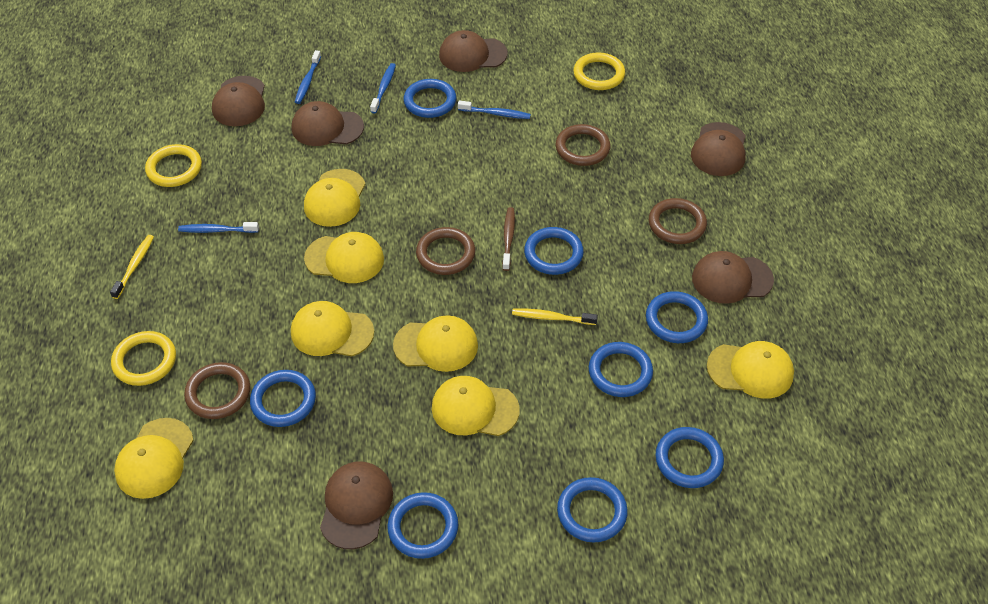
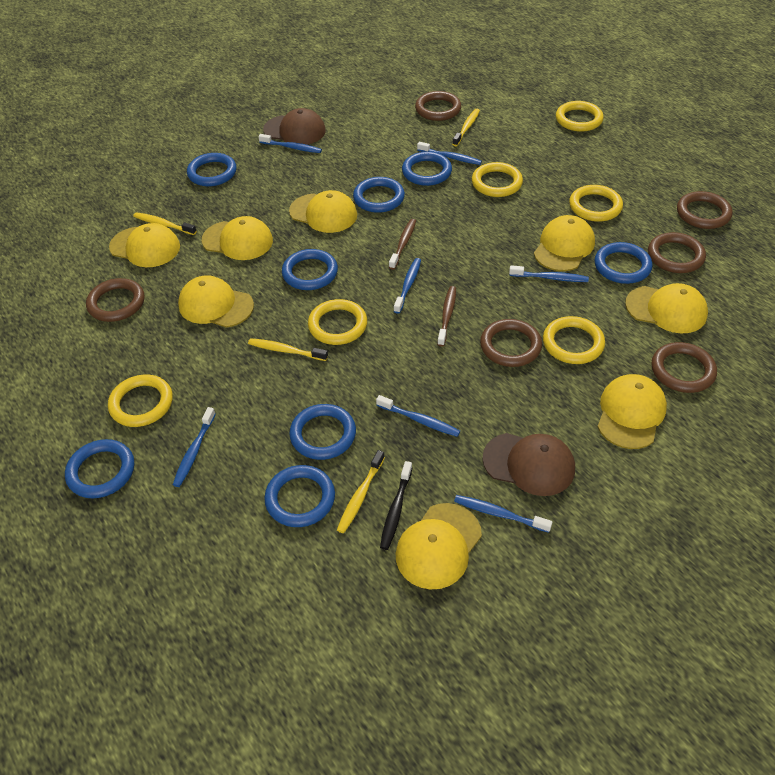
black toothbrush: none = 0 -> [380,461,412,550] = 1
blue toothbrush: [178,222,259,233] [295,50,321,104] [370,63,396,114] [458,100,531,119] = 4 -> [173,407,216,487] [258,134,322,153] [376,395,460,437] [394,258,421,314] [417,142,482,165] [454,495,552,533] [509,265,589,282] = 7
brown cap: [212,76,265,126] [292,101,364,146] [320,461,393,549] [439,30,508,72] [691,122,746,176] [692,251,774,304] = 6 -> [263,108,326,145] [482,433,575,496] = 2
brown ring: [184,362,250,419] [416,227,475,275] [556,124,610,166] [649,198,707,244] = 4 -> [86,278,144,322] [415,91,461,121] [480,319,542,367] [648,232,706,273] [652,342,717,393] [677,191,733,229] = 6
brown toothbrush: [502,207,515,271] = 1 -> [389,219,416,270] [437,286,456,346] = 2
yellow cap: [114,418,194,499] [291,301,374,357] [304,169,366,227] [304,232,384,283] [393,315,478,372] [432,376,520,436] [707,341,794,399] = 7 -> [109,223,180,267] [178,275,254,328] [202,216,273,260] [289,190,357,233] [395,503,482,590] [534,215,595,271] [598,374,667,449] [625,283,708,333] = 8
yellow ring: [111,331,176,386] [145,144,202,187] [573,52,625,90] = 3 -> [108,375,173,427] [308,299,367,345] [472,162,523,197] [543,316,605,364] [556,101,604,132] [569,185,623,222] = 6
yellow toothbrush: [110,235,154,299] [512,309,598,325] = 2 -> [133,212,197,235] [248,338,328,361] [337,450,385,533] [452,109,480,146] = 4

